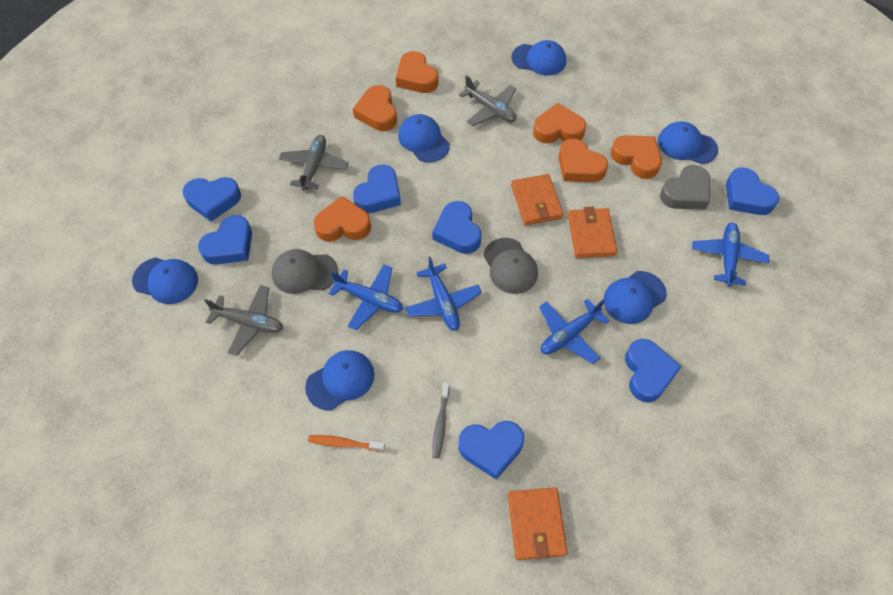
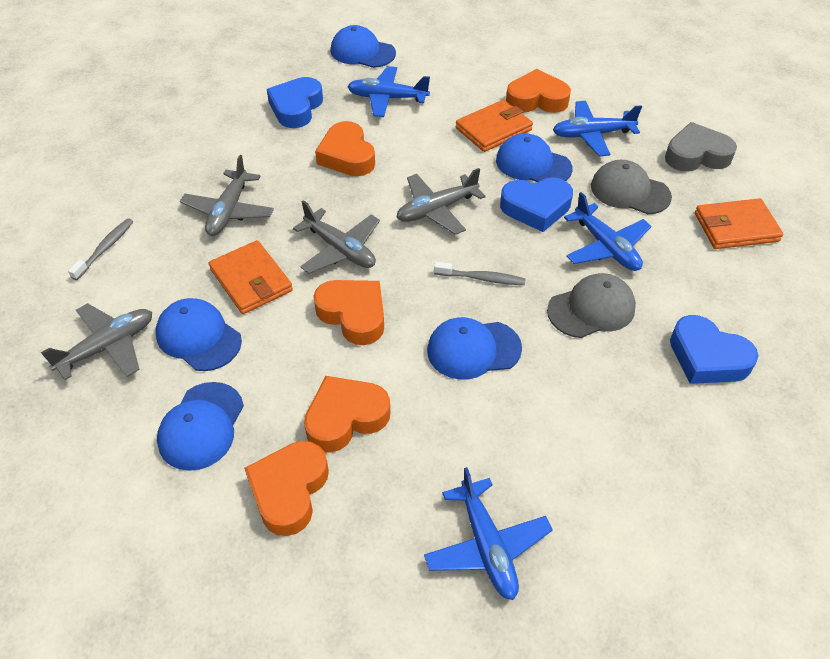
blue cap: [132,258,198,304] [305,350,374,410] [398,114,450,162] [511,40,566,76] [603,271,667,324] [658,122,718,164] = 6 -> [156,298,242,371] [157,382,244,471] [331,25,396,68] [427,317,522,380] [496,133,573,182] = 5
blue heart: [182,177,241,222] [198,215,252,264] [353,165,401,213] [432,201,481,254] [458,421,524,480] [625,339,682,402] [726,167,779,215] = 7 -> [267,77,323,128] [500,177,573,232] [670,315,758,384] = 3
grey plane: [204,285,283,356] [279,135,349,191] [459,75,516,126] = 3 -> [41,303,152,380] [180,155,274,236] [293,200,380,274] [396,168,485,235] = 4
grey toothbrush: [432,383,450,458] = 1 -> [68,218,133,280] [434,262,526,285] = 2
orange heart: [313,196,371,242] [353,85,397,131] [396,51,438,93] [533,103,586,143] [559,138,608,182] [611,135,662,179] = 6 -> [244,441,329,536] [304,376,390,453] [313,280,384,345] [315,121,375,176] [506,69,571,113] = 5
orange toothbrush: [308,435,385,452] = 1 -> none = 0

